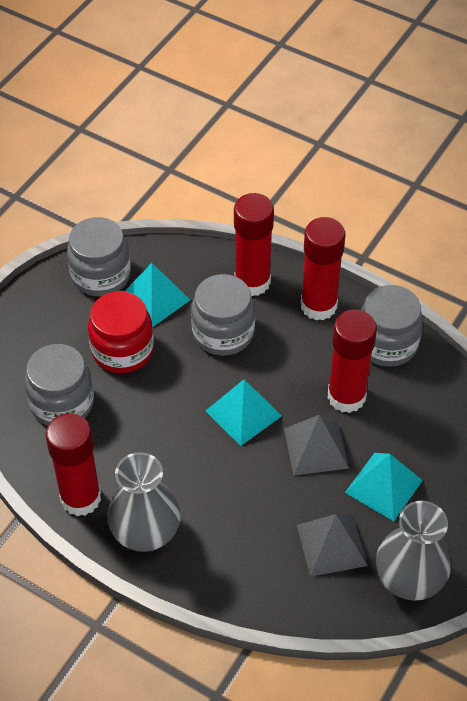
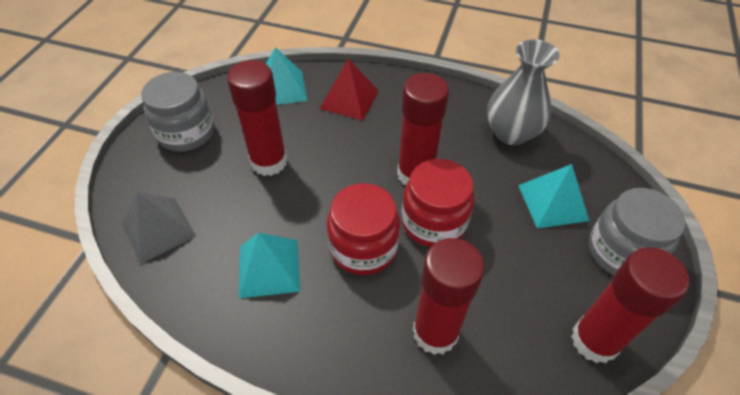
grey jar: [25,344,94,426] [67,217,131,296] [191,274,255,356] [361,285,423,367] = 4 -> [141,72,214,152] [589,188,686,275] = 2
grey pyramid: [284,415,349,476] [297,514,368,577] = 2 -> [122,192,196,264] = 1
grey vase: [107,452,181,552] [376,501,451,601] = 2 -> [487,39,560,145] = 1
red jar: [88,291,154,373] = 1 -> [327,183,400,275] [401,159,474,247] = 2
red pyramid: none = 0 -> [319,58,379,121] = 1

